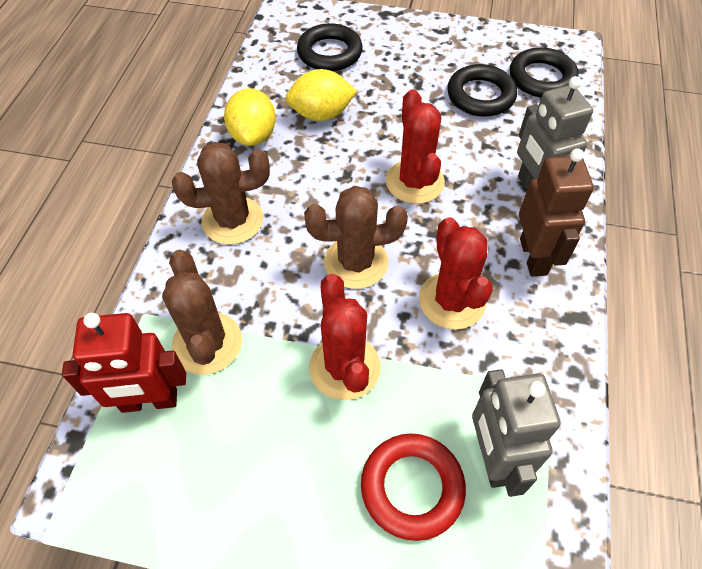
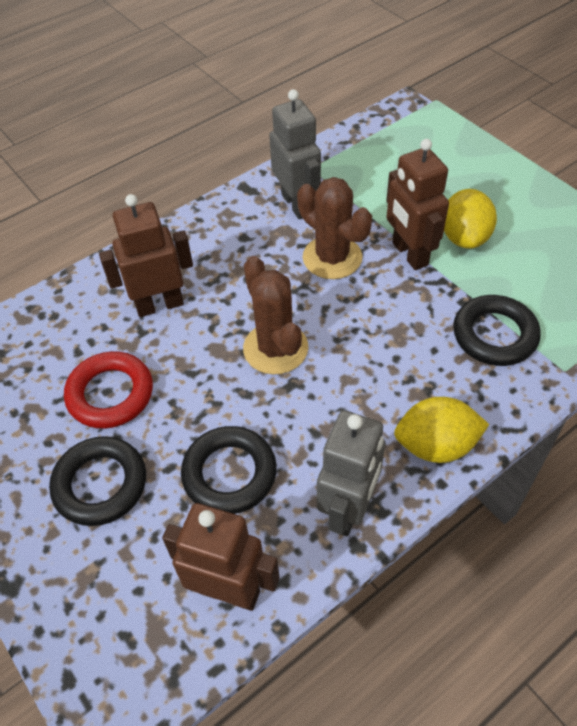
brown cactus: [162,250,242,375] [172,142,270,245] [304,186,408,289] = 3 -> [243,256,308,375] [297,177,372,279] = 2
brown robot: [519,149,594,277] = 1 -> [99,194,193,317] [162,503,280,611] [386,139,449,270] = 3
red cactus: [309,274,381,400] [386,89,445,204] [419,217,493,330] = 3 -> none = 0
red robot: [62,313,186,413] = 1 -> none = 0

